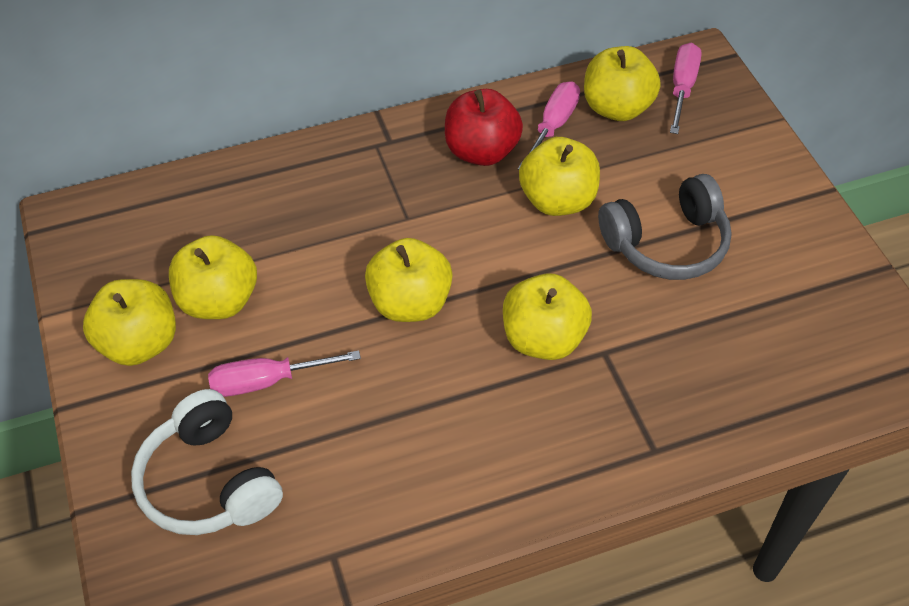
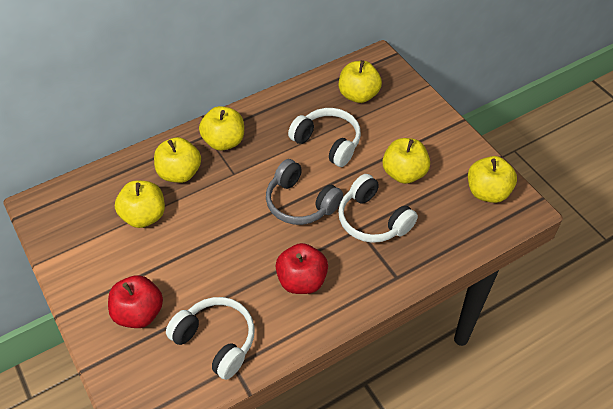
pink screwdriver: [208,350,361,397] [518,81,580,170] [670,43,702,134] = 3 -> none = 0
red apple: [445,89,523,166] = 1 -> [108,275,163,328] [276,243,328,294] = 2
white headphones: [131,389,283,535] = 1 -> [166,297,255,380] [288,108,361,167] [338,174,418,243] = 3

